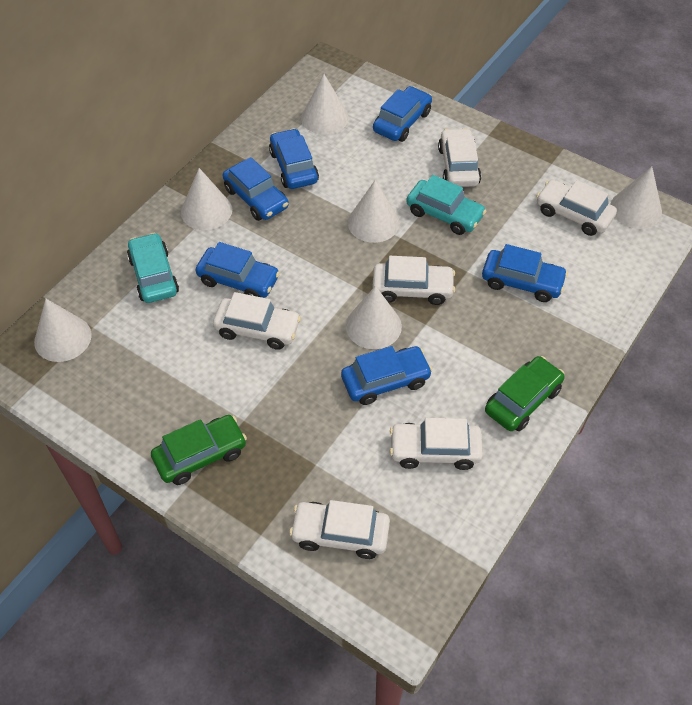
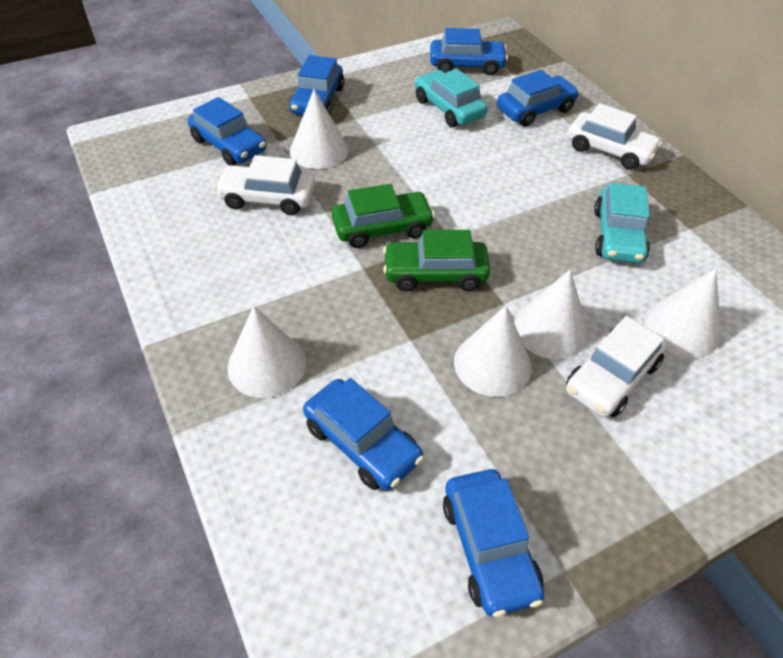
white car: [213,292,301,350] [289,500,390,559] [372,256,455,305] [390,418,483,470] [438,128,481,187] [536,180,617,236] = 6 -> [214,155,315,215] [566,316,667,417] [568,103,662,170] = 3
white cone: [34,299,92,362] [181,168,232,230] [301,74,349,134] [346,286,402,349] [348,180,399,243] [610,166,662,229] = 6 -> [227,306,306,398] [290,89,349,169] [454,305,532,397] [514,269,589,359] [645,268,721,358] = 5

